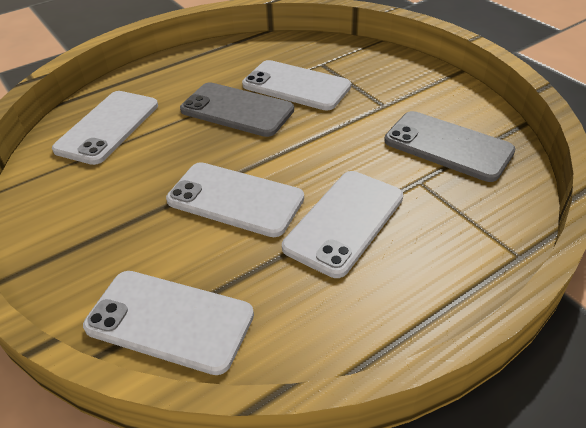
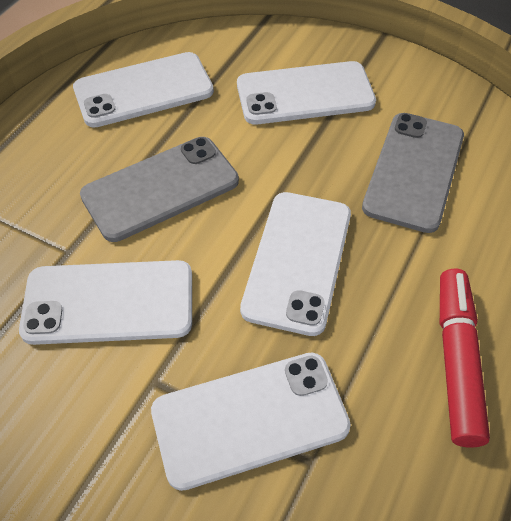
red marker: none = 0 -> [440,269,490,448] = 1

